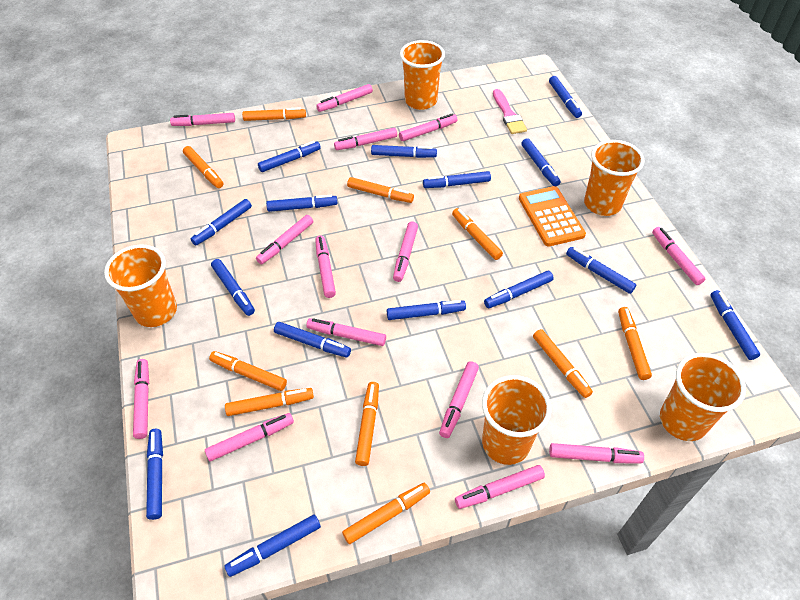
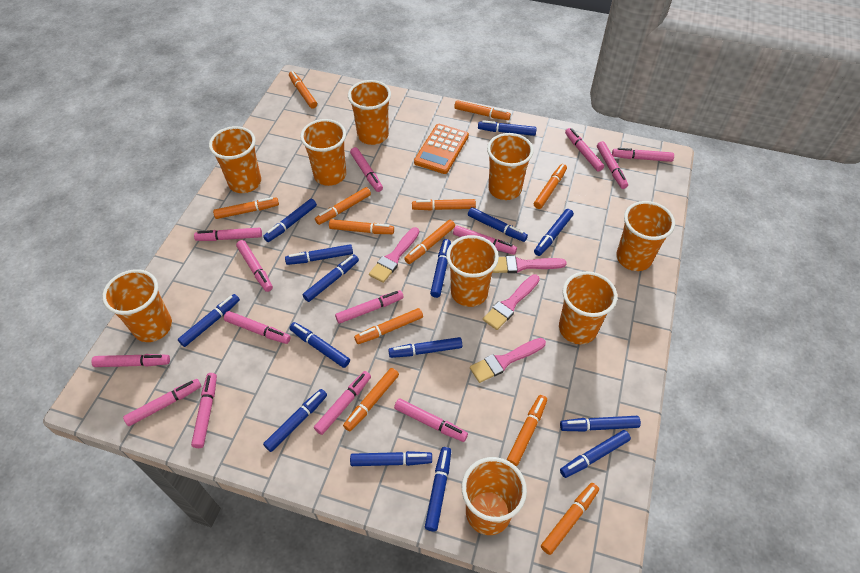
orange cup: [104,244,177,327] [400,40,445,110] [482,375,552,465] [584,140,645,216] [660,353,746,441] = 5 -> [102,269,172,342] [209,126,261,193] [300,119,346,186] [348,80,391,145] [446,235,499,307] [462,457,527,535] [487,133,534,200] [559,271,617,344] [616,201,675,271] = 9
orange marker: [183,146,223,188] [209,351,287,391] [225,388,314,416] [242,107,306,121] [342,483,430,544] [347,177,414,203] [355,382,379,466] [452,208,503,260] [533,329,593,398] [618,307,652,380] = 10 -> [213,197,279,219] [289,71,317,109] [315,187,371,225] [329,219,394,234] [343,368,399,431] [354,308,423,344] [404,220,455,264] [412,199,476,210] [454,100,511,120] [507,395,547,466] [534,164,567,209] [541,483,599,555] = 12
pink brush: [493,89,527,134] = 1 -> [369,227,419,283] [470,338,546,383] [483,274,540,330] [492,255,567,273] = 4

